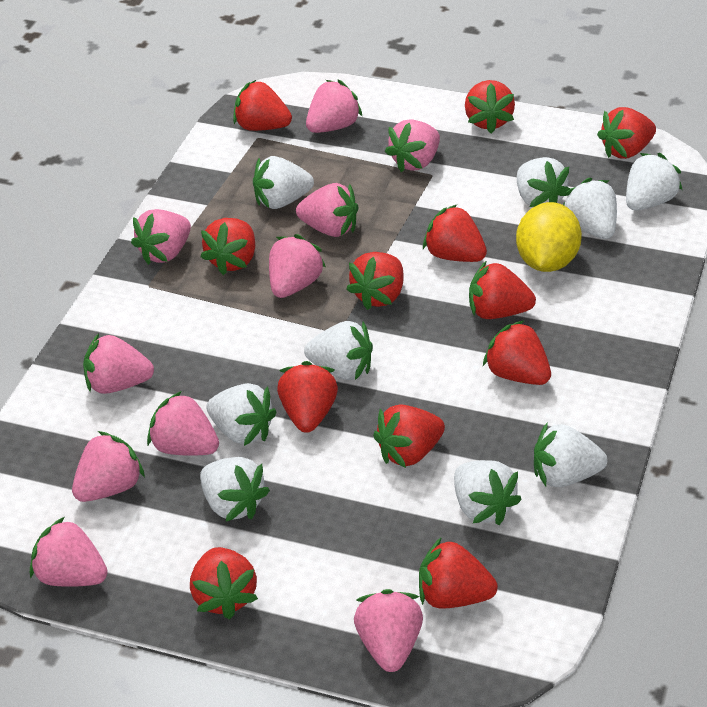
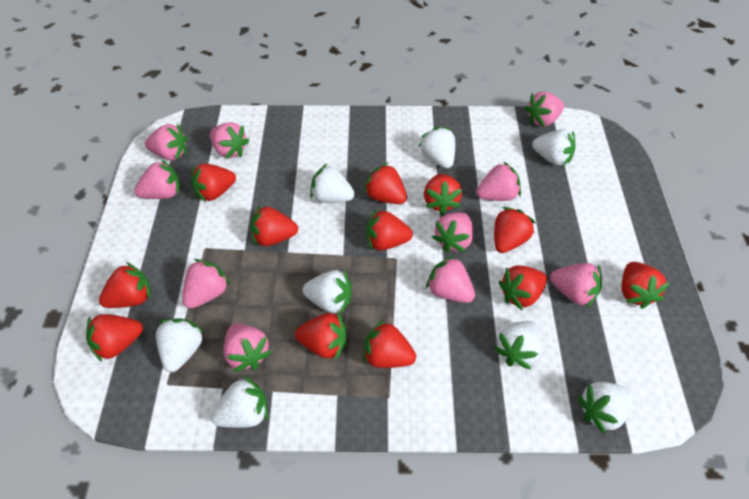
white strawberry: [200,457,270,521] [206,383,276,446] [253,156,314,209] [304,321,373,380] [454,460,522,525] [517,157,570,208] [534,423,607,487] [563,178,617,239] [626,153,682,210] = 9 -> [156,319,204,372] [211,376,268,428] [302,270,352,315] [310,164,355,203] [419,127,455,169] [493,321,542,369] [532,129,575,166] [578,382,634,434] = 8
yellow lemon: [516,202,582,272] = 1 -> none = 0

